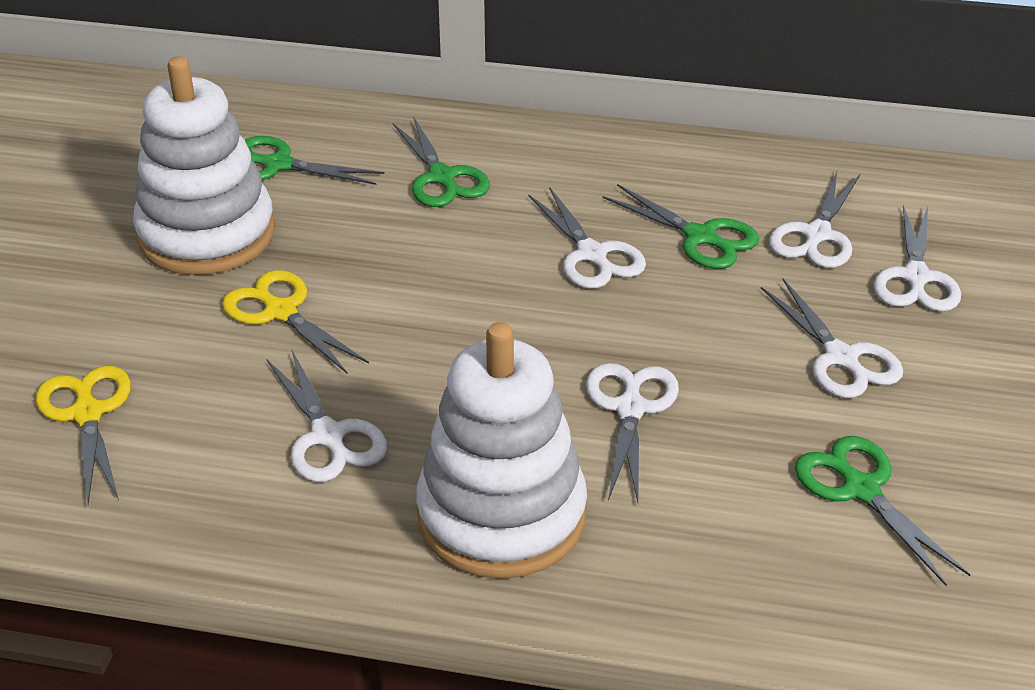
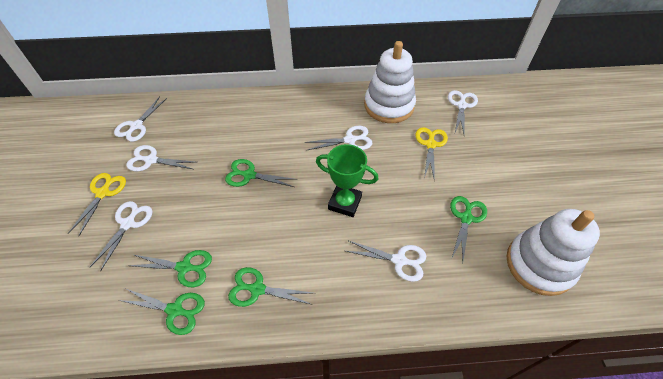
green scissors: [245,136,384,185] [393,116,490,207] [602,184,759,269] [795,436,970,586] = 4 -> [118,289,205,335] [129,250,212,287] [225,159,297,187] [228,267,313,307] [450,196,487,263] = 5
green trophy: none = 0 -> [316,144,378,217] = 1

